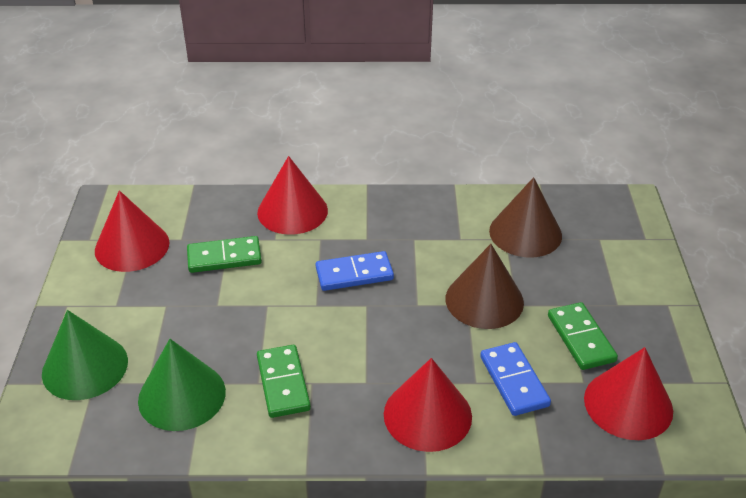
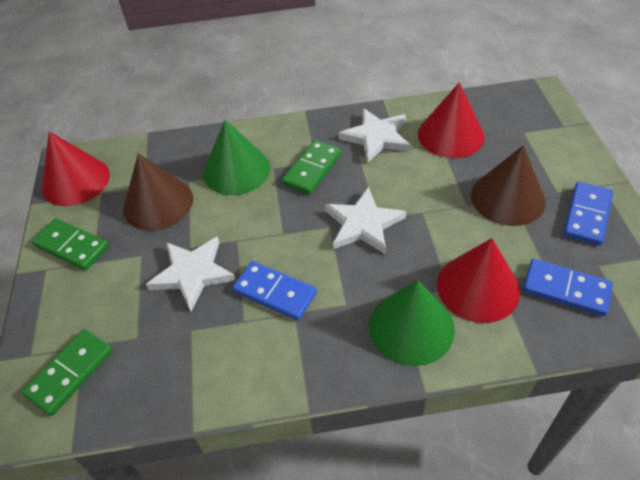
blue domino: [316,251,394,291] [480,342,551,416] = 2 -> [232,261,317,320] [523,259,613,316] [563,182,613,245] = 3
red cone: [95,190,169,272] [257,156,328,234] [384,358,472,452] [584,347,673,440] = 4 -> [42,131,110,206] [418,82,484,158] [437,238,520,323] = 3
white star: none = 0 -> [146,236,236,312] [325,187,406,254] [339,108,410,163] = 3

